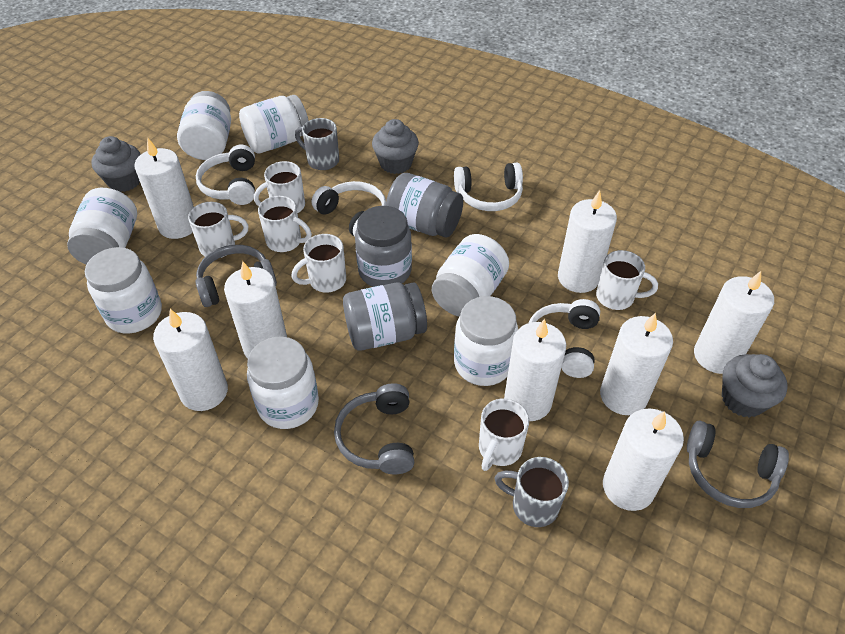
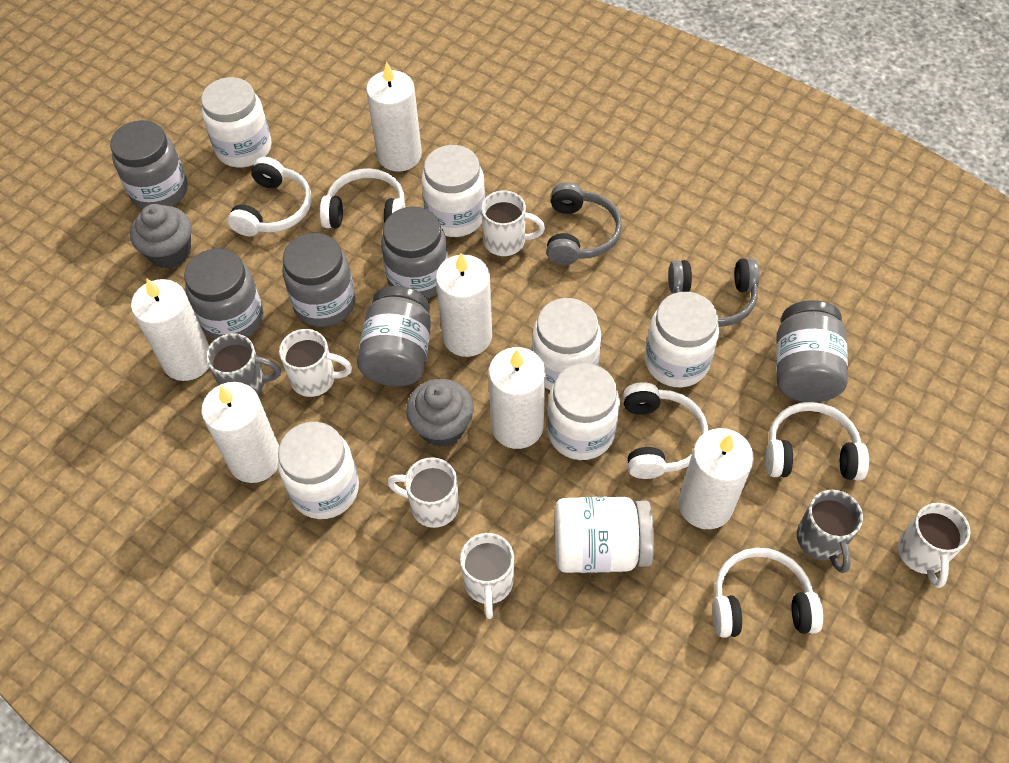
grey cupcake: [92,136,141,192] [372,119,419,174] [722,354,788,418] = 3 -> [130,204,192,269] [406,379,474,447] = 2
grey headphones: [195,245,277,307] [334,383,414,474] [687,421,789,508] = 3 -> [546,182,622,265] [668,258,759,327] = 2
grey jar: [343,282,427,351] [355,206,412,287] [386,173,463,238] = 3 -> [110,120,188,209] [184,248,263,340] [282,233,356,327] [357,286,431,387] [381,206,448,299] [776,300,848,402] = 6
white candle: [135,137,194,239] [153,309,228,411] [224,261,287,358] [504,319,566,421] [558,190,617,293] [600,313,673,415] [603,408,684,511] [694,271,774,374] = 8 -> [131,279,210,381] [201,382,279,483] [366,61,422,171] [436,253,492,357] [489,347,546,449] [678,428,754,529] = 6
white headphones: [196,145,255,205] [312,181,386,236] [454,163,523,211] [529,299,600,378] = 4 -> [228,157,312,236] [320,168,406,229] [623,382,708,479] [713,548,823,638] [766,402,869,480] = 5
white mug: [188,202,248,258] [254,161,305,213] [258,196,312,252] [291,234,346,293] [479,398,529,471] [596,250,658,310] = 6 -> [279,329,352,397] [387,457,459,528] [460,533,514,619] [481,191,545,256] [898,503,970,588] = 5

